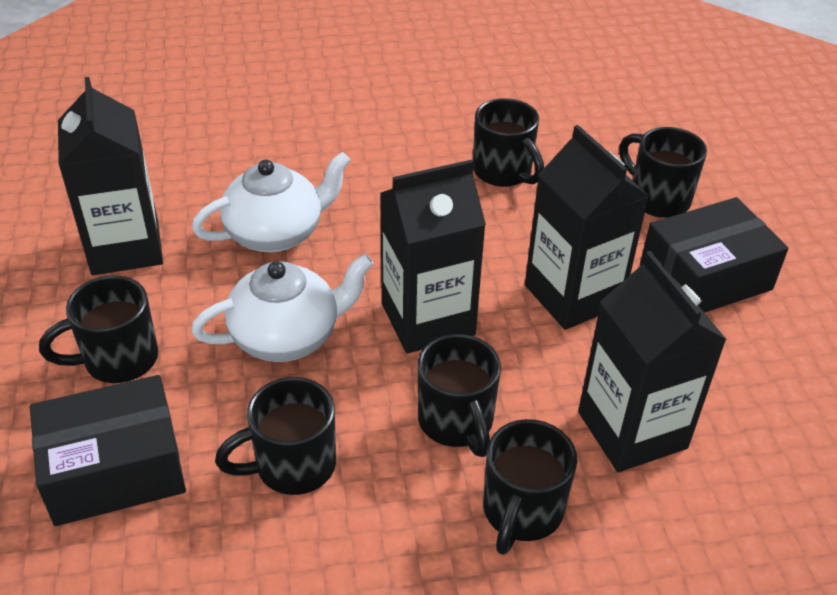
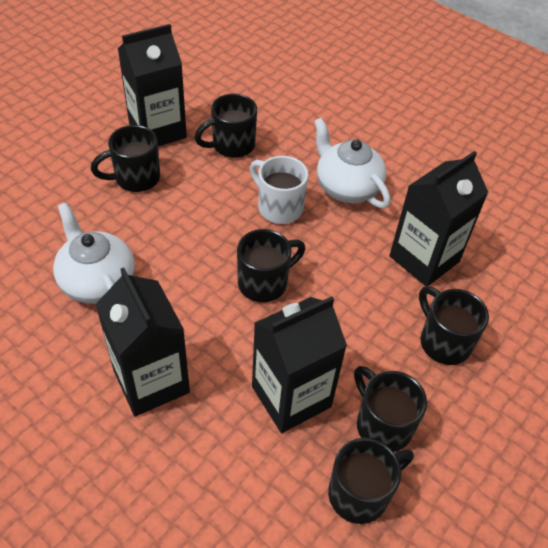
black box: [30,375,186,526] [640,197,789,313] = 2 -> none = 0
white mug: none = 0 -> [250,156,308,224] = 1

